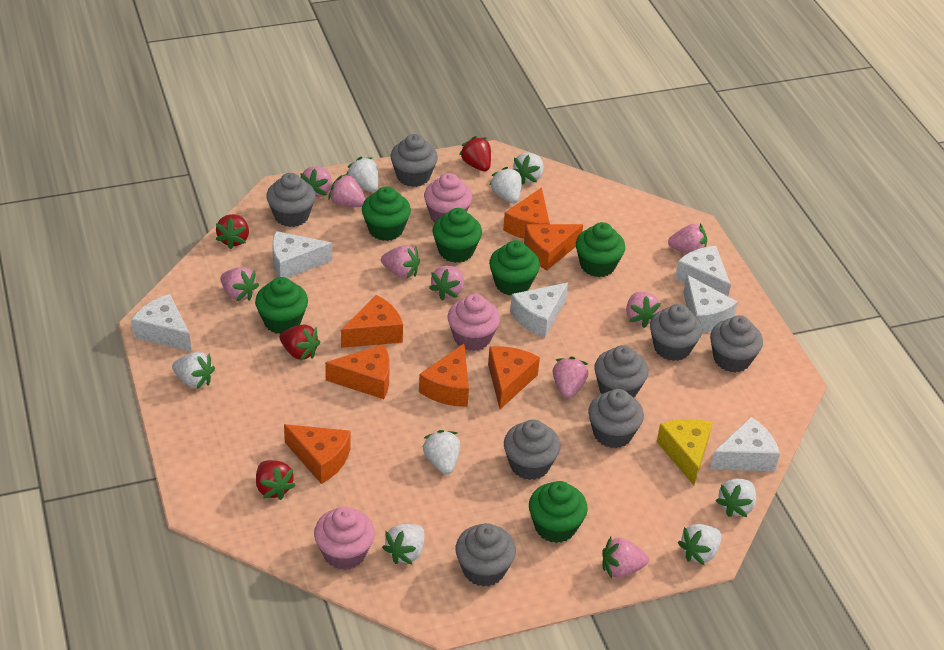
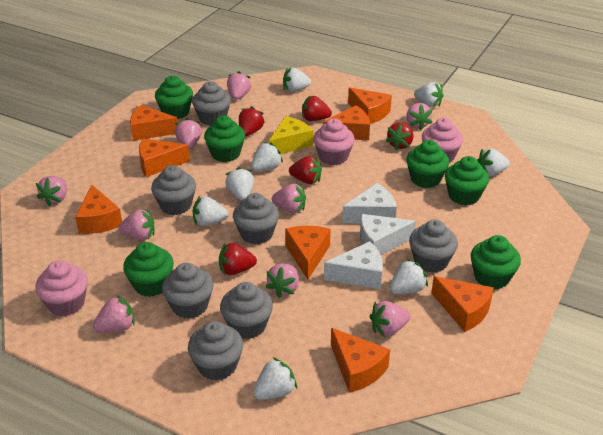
grey cupcake: [266,173,316,227] [390,134,438,187] [456,523,516,587] [504,420,560,480] [588,389,644,448] [594,345,648,398] [650,304,702,361] [710,315,763,372] = 8 -> [151,165,196,215] [162,263,214,319] [188,321,243,381] [192,81,231,126] [220,282,273,339] [233,193,279,244] [409,219,458,273] = 7
orange cheese: [284,424,351,484] [325,344,390,399] [341,295,403,348] [419,344,469,407] [488,346,540,409] [503,187,550,239] [524,224,583,271] = 7 -> [75,185,122,234] [130,105,178,141] [139,139,190,177] [285,226,331,279] [323,105,370,140] [331,328,390,393] [348,87,392,124] [431,276,494,332] = 8
red strawberry: [216,214,249,249] [256,460,296,500] [280,325,320,361] [459,136,491,171] = 4 -> [219,243,257,275] [239,106,265,136] [289,156,322,184] [302,96,332,121] [386,122,413,150] = 5
white cheese: [131,294,191,352] [272,231,332,278] [510,283,568,338] [675,246,731,296] [683,275,738,333] [710,417,780,471] = 6 -> [324,241,383,289] [342,183,397,223] [360,214,416,255] = 3

